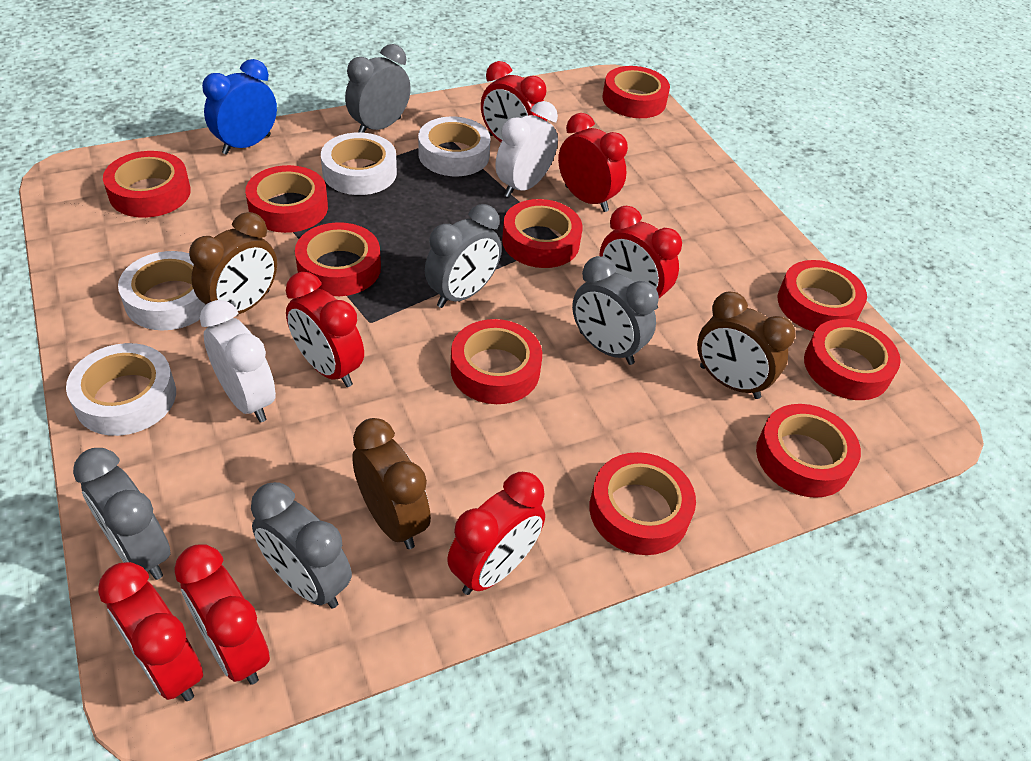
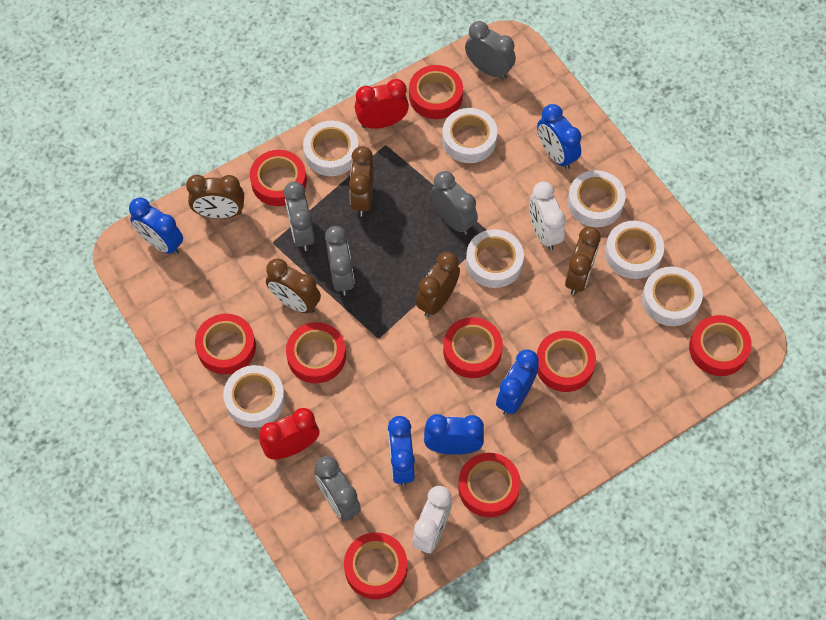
blue clock: [202,59,277,155] = 1 -> [129,197,183,255] [388,416,415,486] [424,414,484,455] [496,349,539,415] [537,104,581,170] = 5
brown clock: [189,212,277,315] [352,418,431,549] [697,291,796,399] = 3 -> [186,175,244,219] [266,258,321,314] [349,146,373,216] [416,252,460,317] [565,227,601,295] = 5
red clock: [98,562,203,701] [174,544,270,685] [286,272,364,387] [447,472,545,595] [481,61,547,142] [558,113,628,212] [599,206,682,310] = 7 -> [260,408,319,460] [355,79,409,129] = 2
red tape: [103,151,191,218] [245,165,328,233] [295,222,381,296] [450,319,542,404] [502,199,583,268] [589,452,696,555] [602,66,670,118] [756,404,861,498] [778,260,867,332] [804,319,901,400] = 10 -> [195,314,256,375] [250,150,307,206] [286,322,346,383] [344,532,407,599] [409,65,463,119] [443,317,503,378] [458,453,521,517] [537,331,596,392] [689,315,752,376] = 9
white tape: [66,343,176,436] [118,251,206,330] [321,133,397,195] [418,117,491,176] = 4 -> [223,365,285,428] [303,121,359,176] [442,108,497,163] [466,229,524,288] [568,170,625,227] [605,221,664,279] [642,267,703,326] = 7

